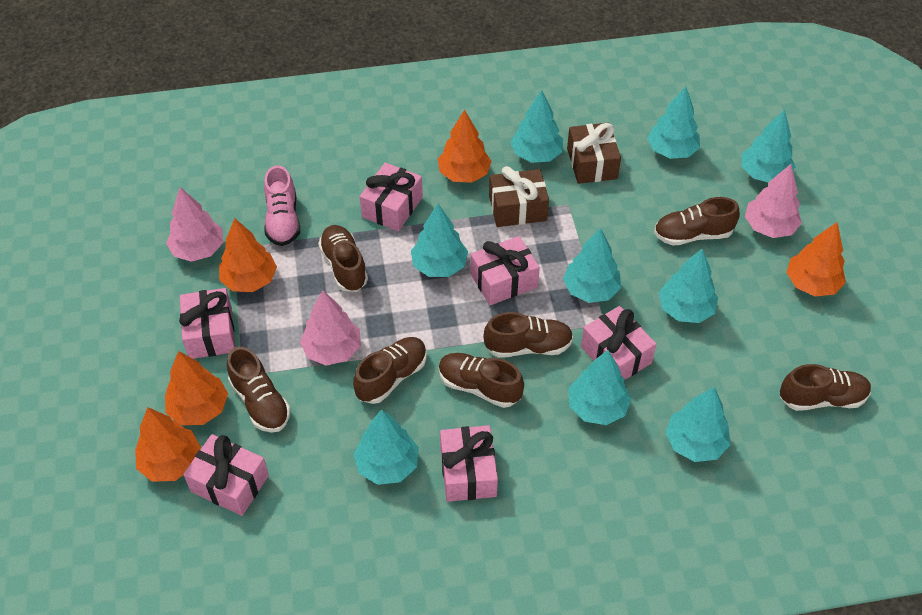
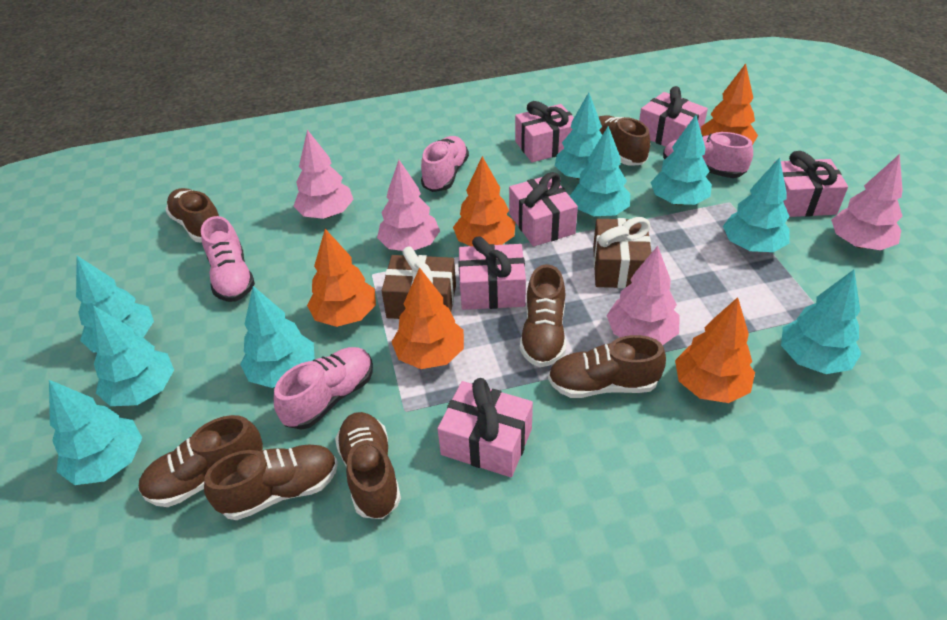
pink shoe: [264,165,300,246] = 1 -> [201,216,255,302] [274,347,373,430] [421,136,469,192] [663,132,753,178] = 4
pink tree: [166,187,223,262] [300,290,361,366] [745,164,802,238] = 3 -> [293,130,354,219] [377,160,440,251] [606,246,680,345] [831,154,903,250] = 4

